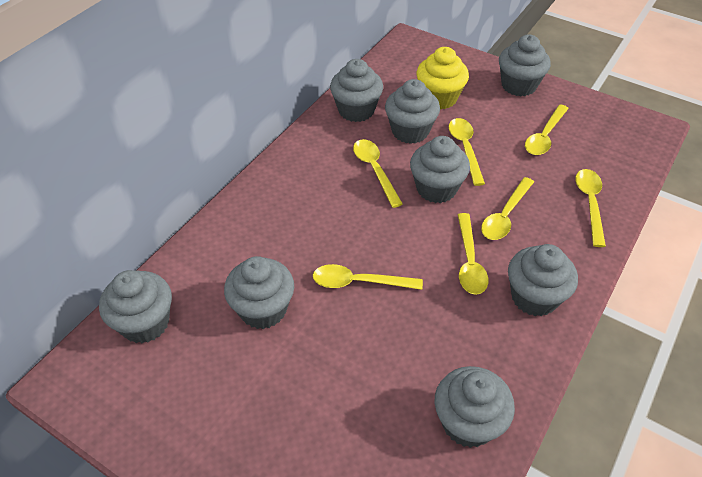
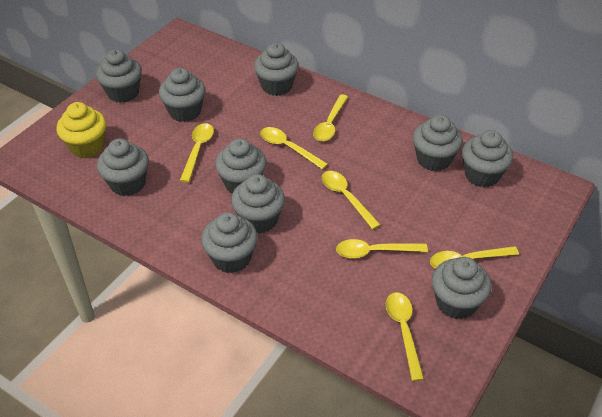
grey cupcake: [99,270,172,343] [224,256,294,329] [330,59,383,122] [385,79,440,144] [410,136,470,203] [435,366,515,448] [499,35,551,96] [508,244,578,316] = 8 -> [96,49,142,103] [97,139,149,196] [159,68,206,122] [201,212,258,273] [215,138,267,193] [231,174,285,234] [254,43,299,96] [413,115,463,171] [432,257,492,319] [462,130,513,187] = 10

